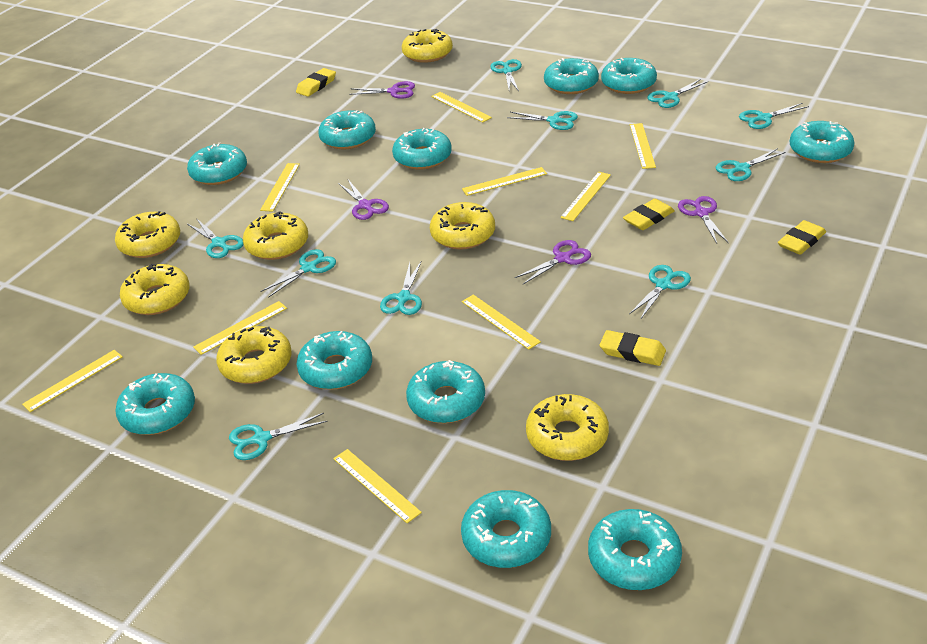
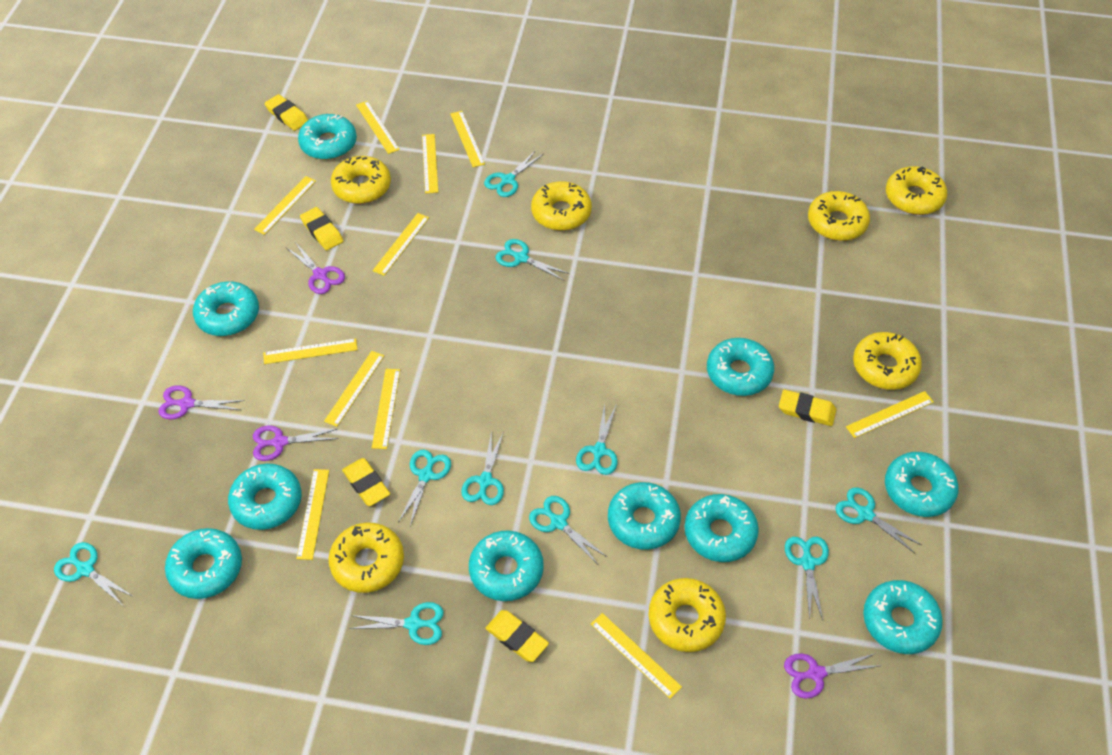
turquoise donut: [115,373,195,435] [187,143,247,185] [296,331,372,390] [318,110,376,149] [392,128,452,170] [406,360,485,423] [461,490,551,568] [544,58,599,94] [588,509,682,590] [601,58,657,94] [789,121,855,163] = 11 -> [165,528,242,599] [193,281,259,336] [228,463,302,530] [298,114,357,160] [469,531,544,601] [608,482,681,550] [684,494,759,562] [707,338,774,396] [863,580,943,654] [885,452,959,517] = 10
yellow eraser: [296,68,336,97] [600,330,666,366] [623,199,675,230] [778,220,826,255] = 4 -> [265,94,308,131] [300,207,343,250] [342,458,390,506] [485,610,549,662] [779,390,836,426] = 5
yellow ruler: [22,350,123,412] [193,301,287,355] [260,163,300,212] [333,449,422,523] [431,92,492,123] [462,167,547,196] [462,294,541,350] [560,172,611,221] [630,123,656,169] = 9 -> [254,176,316,235] [263,338,358,364] [296,469,329,560] [324,351,384,427] [356,101,400,154] [372,369,400,449] [373,213,429,276] [422,134,438,193] [450,111,485,167] [591,613,682,699] [846,391,934,438] = 11

